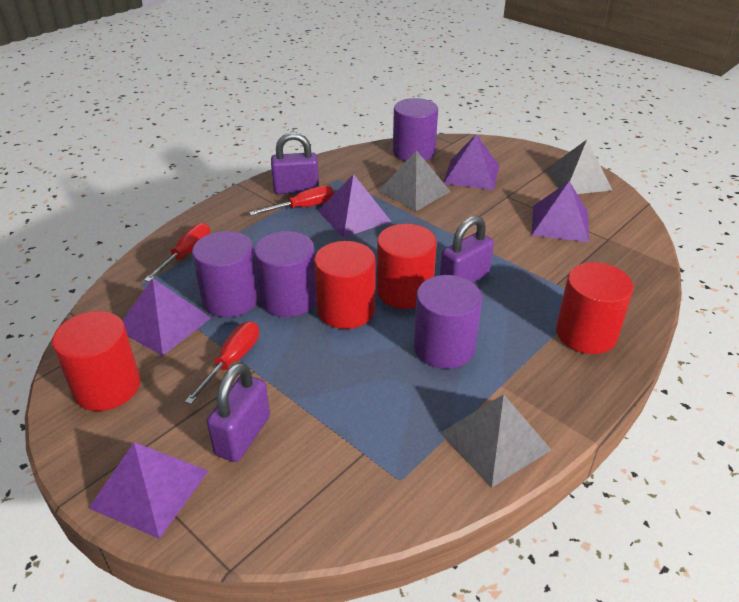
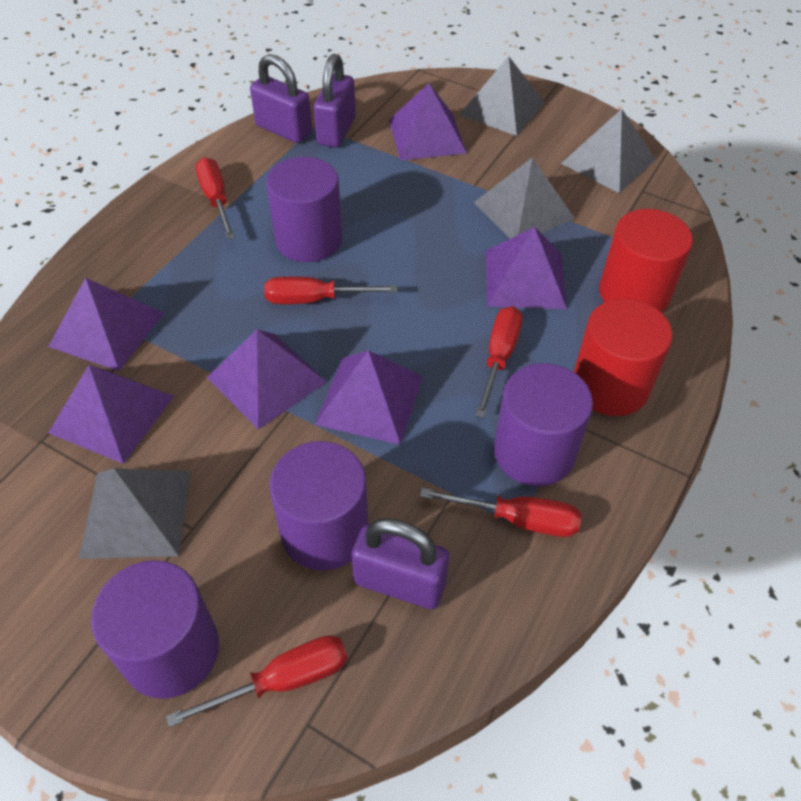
grey pyramid: [378,150,451,211] [440,394,551,487] [545,140,613,194] = 3 -> [79,468,191,559] [459,56,545,136] [474,157,575,239] [561,109,656,193] = 4
purple pyramid: [89,442,208,539] [123,278,211,356] [318,174,391,238] [444,134,499,190] [531,181,589,242] = 5 -> [48,278,164,371] [48,365,174,464] [207,330,327,430] [315,350,423,445] [389,83,467,160] [486,227,567,309] = 6
red cylinder: [52,311,140,411] [314,241,376,329] [377,224,437,309] [556,262,634,354] = 4 -> [574,298,673,416] [599,209,693,313] = 2
red screwdriver: [144,223,210,282] [185,321,259,404] [249,185,334,216] = 3 -> [166,635,347,727] [196,157,235,239] [264,276,398,304] [420,488,581,537] [475,306,522,418] = 5

